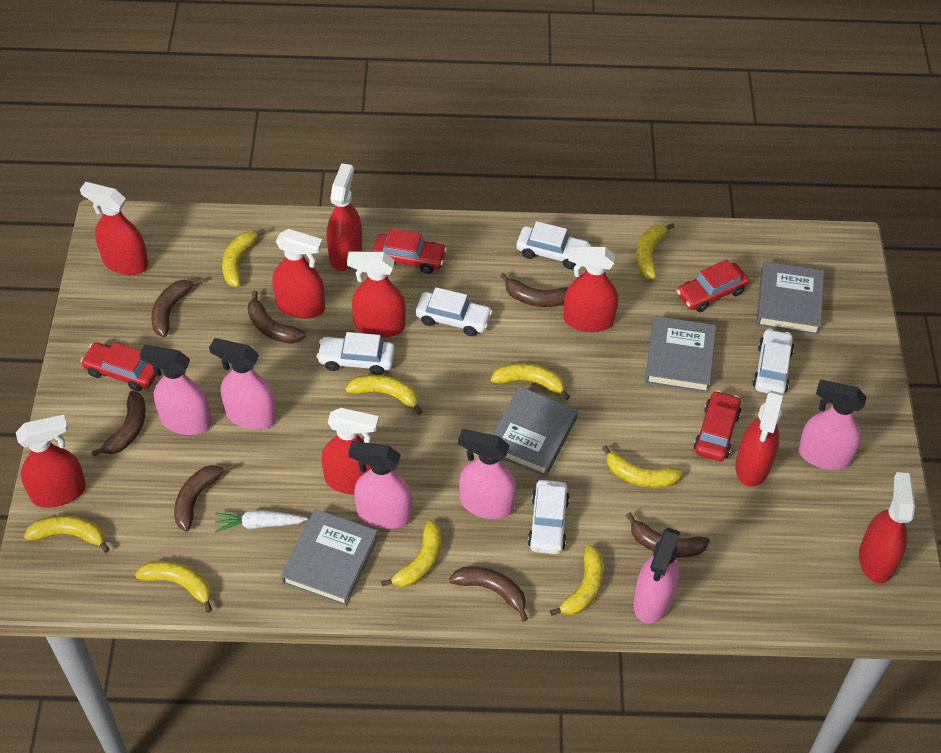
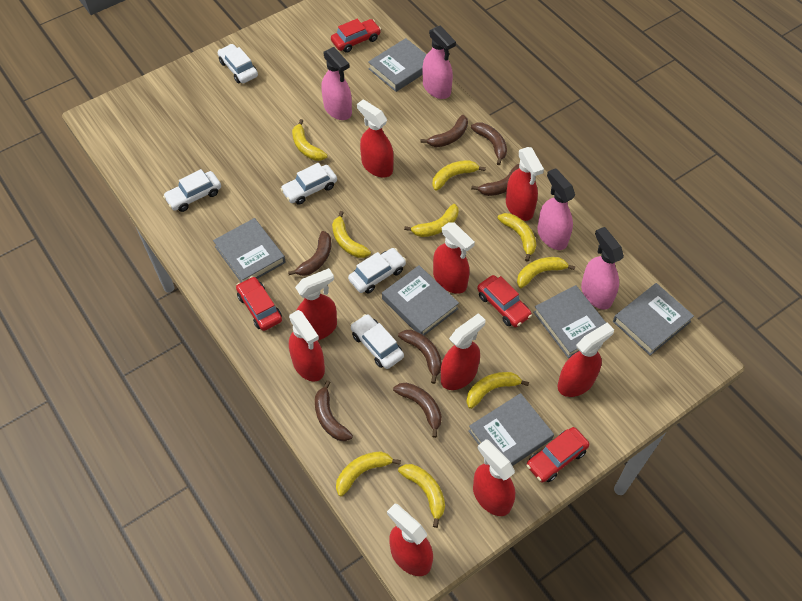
grey book: [281,509,378,606] [492,386,578,477] [645,316,716,393] [756,261,824,335] = 4 -> [213,218,286,283] [368,38,427,92] [382,265,459,335] [468,393,554,466] [533,285,606,358] [613,283,694,356] = 6
pink spray bottle: [139,345,212,435] [209,338,277,430] [348,441,412,529] [458,429,517,519] [633,528,680,624] [798,380,866,470] = 6 -> [321,47,352,120] [423,26,456,99] [538,168,575,250] [581,227,624,310] = 4
white carrot: [215,510,307,533] = 1 -> none = 0

